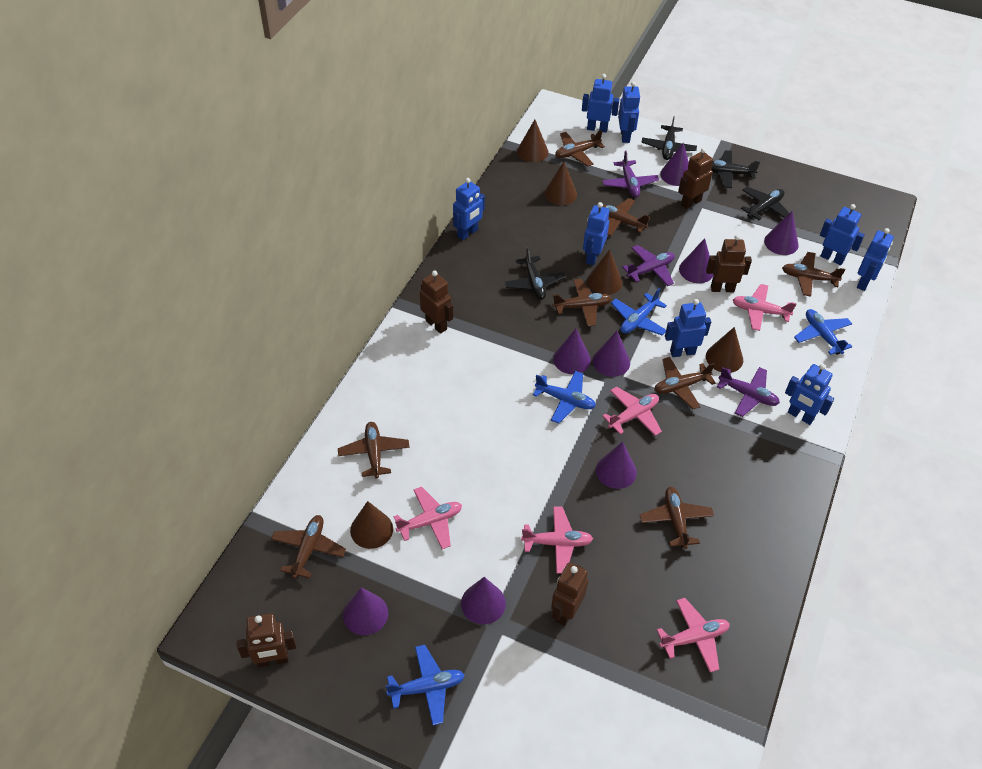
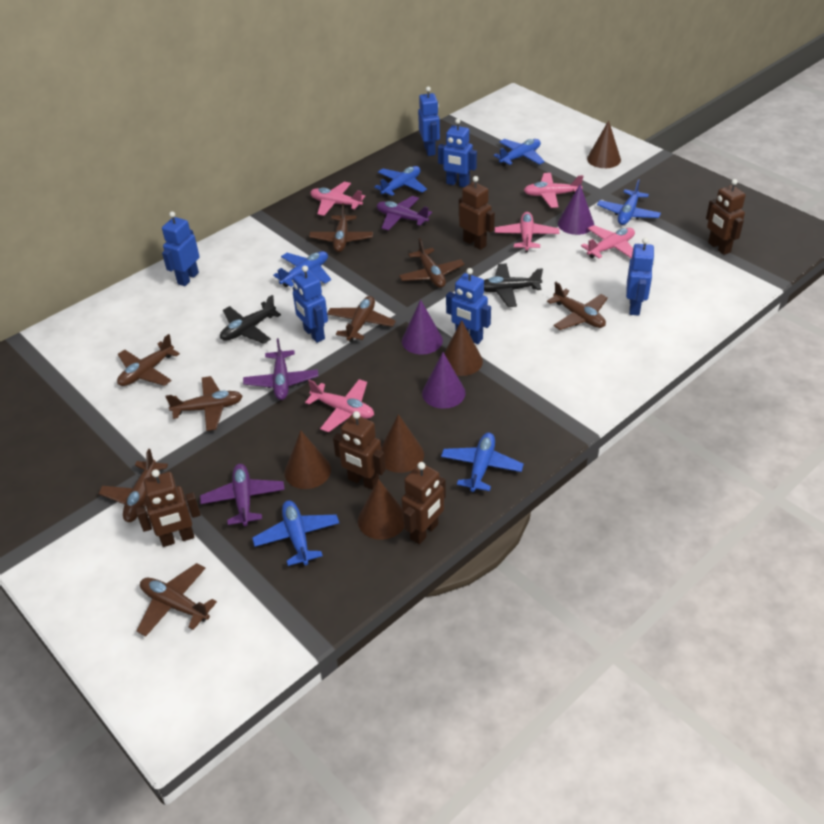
black plane: [504,247,566,299] [641,116,697,160] [712,150,760,188] [741,187,789,220] = 4 -> [220,295,281,344] [484,263,543,307] = 2
blue plane: [386,645,464,725] [533,371,596,424] [611,288,667,336] [794,309,852,355] = 4 -> [252,500,339,566] [273,251,331,287] [374,166,427,197] [441,433,524,492] [494,139,545,166] [597,179,661,225] = 6
blue robot: [453,178,485,240] [582,74,619,132] [583,202,609,265] [618,81,641,143] [665,299,711,357] [785,364,834,425] [820,204,865,265] [857,228,894,291] = 8 -> [162,211,200,286] [293,265,328,343] [418,86,440,156] [438,118,477,187] [446,268,491,344] [626,237,655,316] = 6
purple cone: [343,588,388,635] [461,577,506,624] [553,328,591,374] [593,331,630,377] [596,442,637,489] [660,143,689,186] [679,238,713,283] [764,211,799,255] = 8 -> [402,300,443,355] [422,352,466,409] [558,185,594,235] = 3

